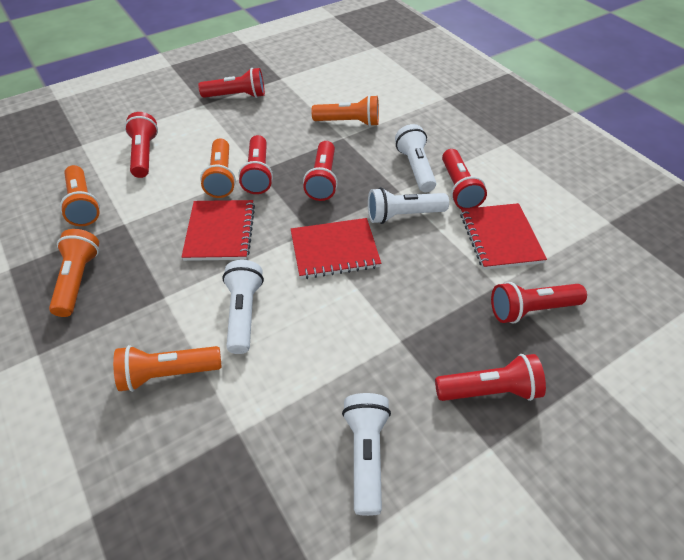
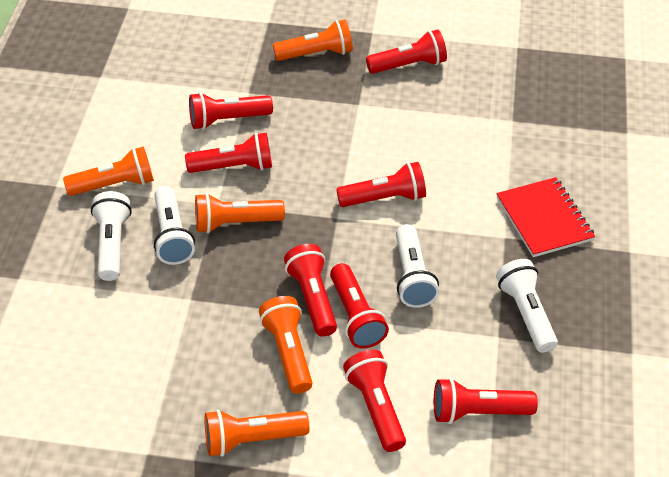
red flashlight: [125,112,158,178] [198,68,265,98] [238,135,273,194] [303,141,338,201] [435,354,546,401] [442,149,487,209] [491,282,587,323] = 7 -> [185,133,272,173] [189,92,273,130] [284,244,337,337] [330,263,389,349] [336,162,426,207] [343,350,406,452] [366,30,447,74] [434,378,538,424] = 8
red notebook: [182,200,255,261] [291,218,381,279] [460,203,547,270] = 3 -> [496,177,595,257] = 1

